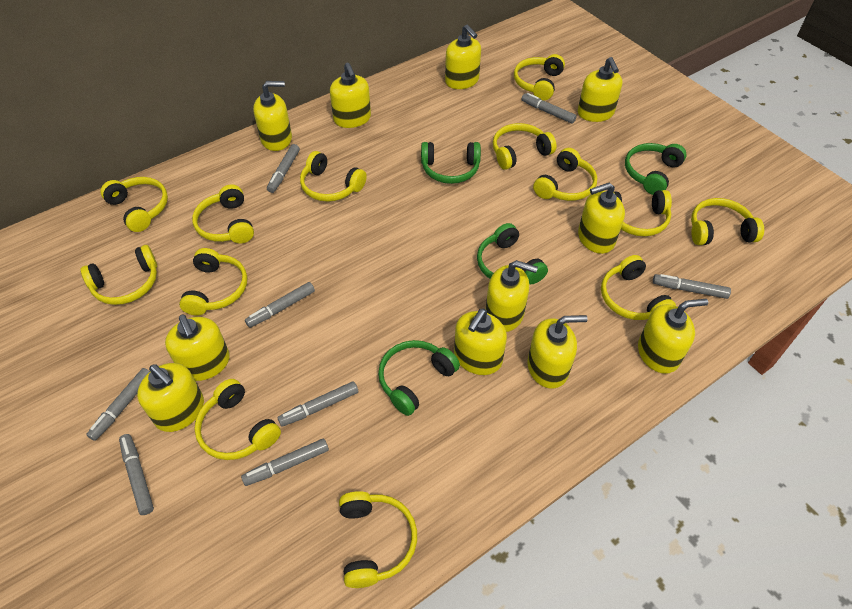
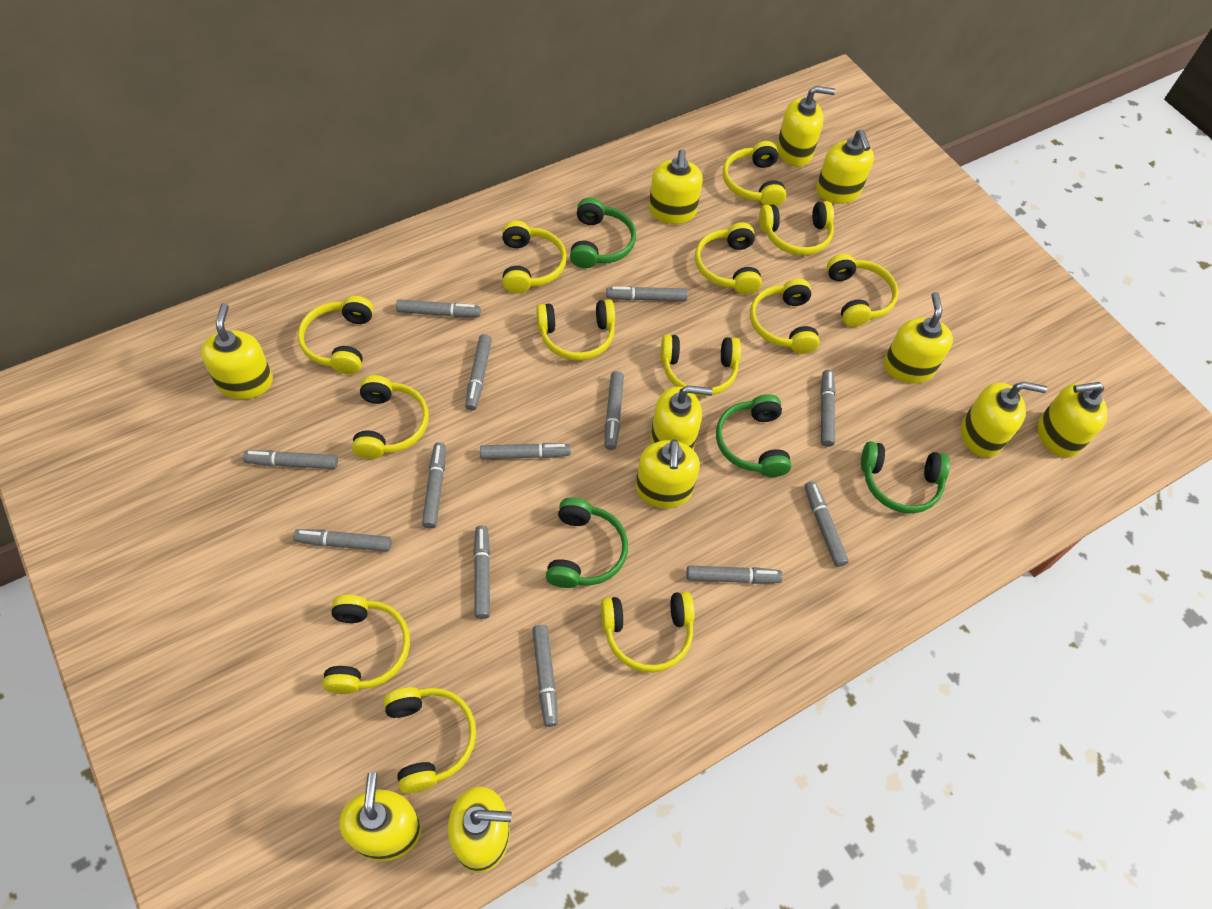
grey marker: [86,368,150,441] [119,434,154,515] [241,438,329,486] [245,282,315,328] [267,144,300,193] [277,381,358,427] [521,93,577,124] [653,274,731,299] = 8 -> [243,450,338,469] [293,529,392,552] [396,299,481,317] [422,442,446,529] [465,334,492,410] [473,526,490,619] [480,443,571,459] [532,625,558,727] [605,371,624,450] [606,286,688,301] [686,565,783,584] [805,481,849,567] [820,370,836,447] = 13

